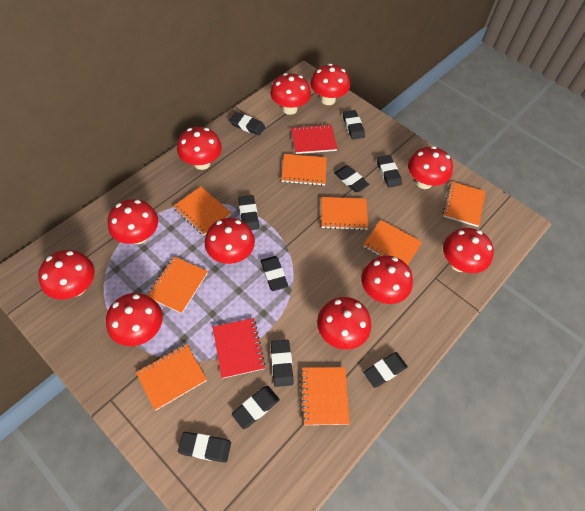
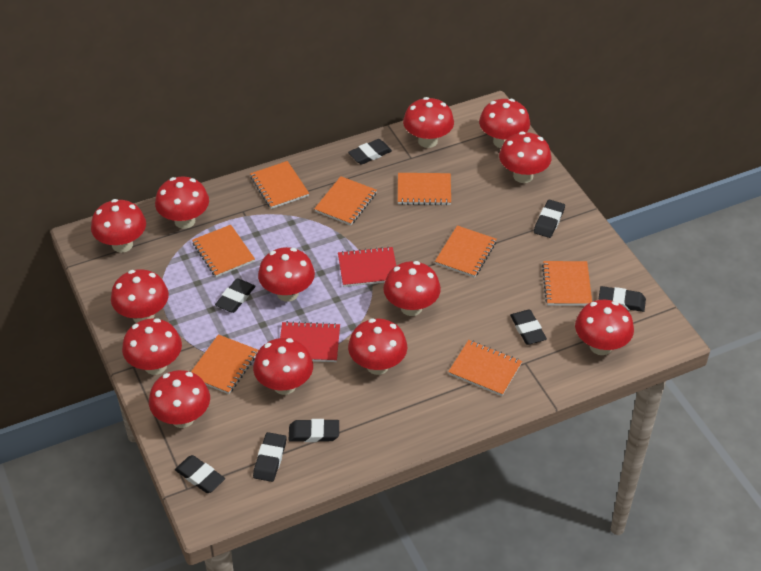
black eraser: [178,432,231,463] [229,112,265,135] [232,386,280,429] [238,195,259,230] [261,256,288,291] [271,340,294,387] [334,165,370,192] [343,110,365,140] [363,352,408,388] [377,155,402,188] = 10 -> [175,455,225,493] [215,279,256,313] [253,432,286,482] [289,419,339,442] [348,139,392,165] [510,309,547,345] [534,200,565,238] [599,286,646,312] = 8
red mushroom: [38,250,95,300] [106,293,163,346] [108,199,158,244] [177,127,222,170] [205,218,255,264] [270,73,311,115] [310,64,350,105] [317,297,371,350] [361,255,413,304] [408,146,453,189] [443,228,494,273] = 11 -> [91,199,146,253] [111,269,169,323] [122,318,182,375] [149,370,210,428] [155,177,209,229] [253,338,313,395] [258,247,315,302] [348,319,407,375] [383,261,441,316] [403,97,454,148] [479,99,530,148] [499,131,551,183] [575,300,634,355] = 13

